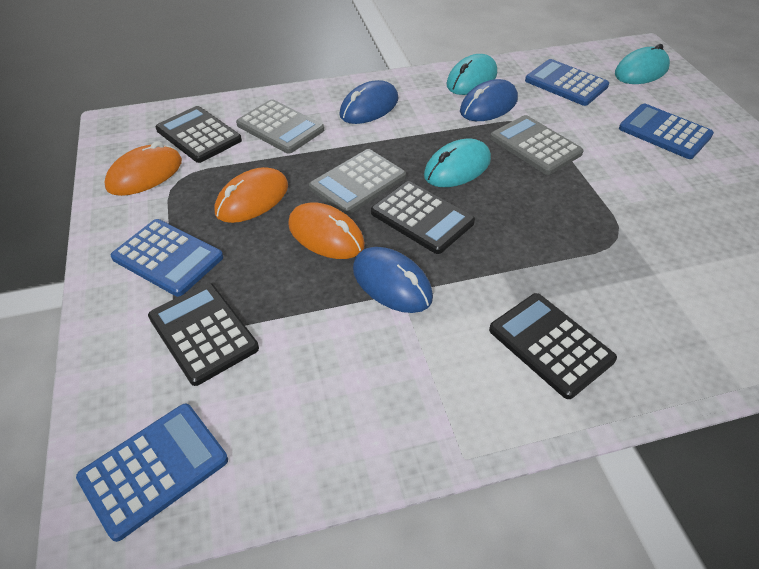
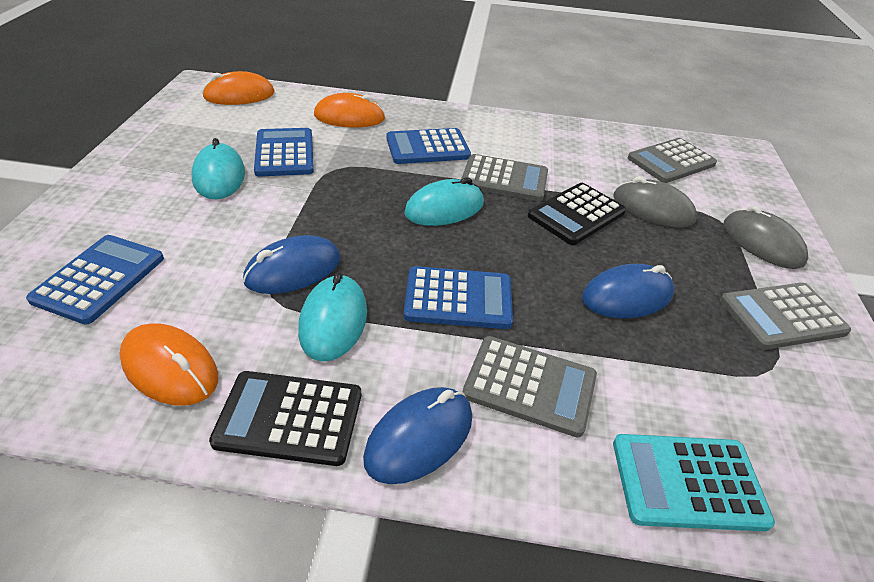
black calculator: [148,283,259,386] [156,106,242,163] [371,181,475,254] [489,293,617,399] = 4 -> [209,371,361,466] [528,183,626,245] = 2
grey calculator: [236,99,324,154] [309,149,406,215] [490,115,583,175] = 3 -> [461,154,548,201] [462,336,597,438] [628,138,717,183] [720,283,851,350] = 4
grey mouse: none = 0 -> [613,176,697,227] [724,205,808,269] = 2
turquoise calculator: none = 0 -> [613,434,775,531] = 1

